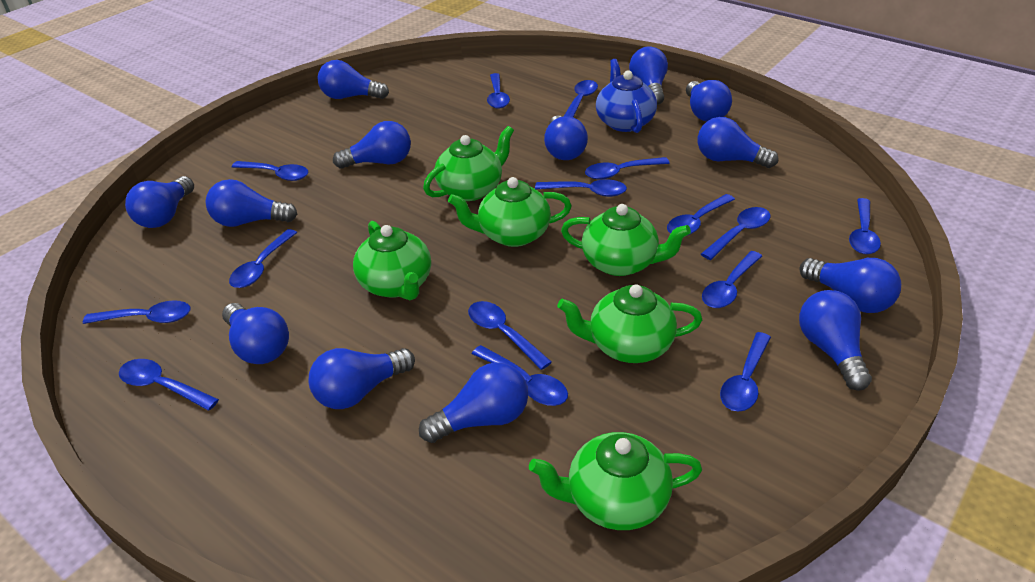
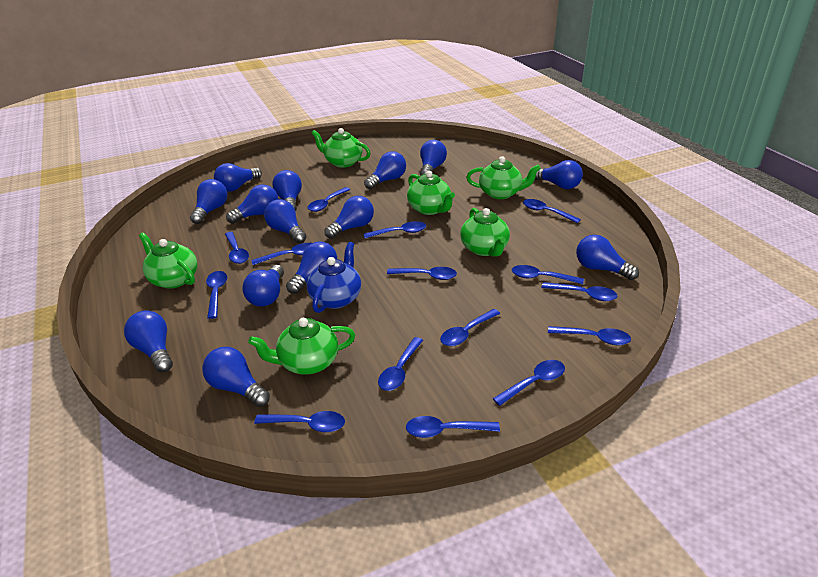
blue light bulb: [125,176,194,228] [206,179,297,227] [222,303,289,364] [309,348,415,409] [318,60,389,99] [333,121,411,169] [419,362,528,443] [544,115,588,160] [629,46,668,105] [686,80,732,122] [698,117,778,168] [799,258,901,313] [799,290,872,391] = 13 -> [124,310,173,373] [190,179,227,224] [202,347,270,407] [214,163,262,192] [226,184,278,224] [242,265,284,307] [264,199,307,244] [272,170,302,212] [286,241,337,294] [324,196,374,239] [364,151,406,189] [420,140,447,176] [535,160,583,189] [576,235,639,280] = 14

